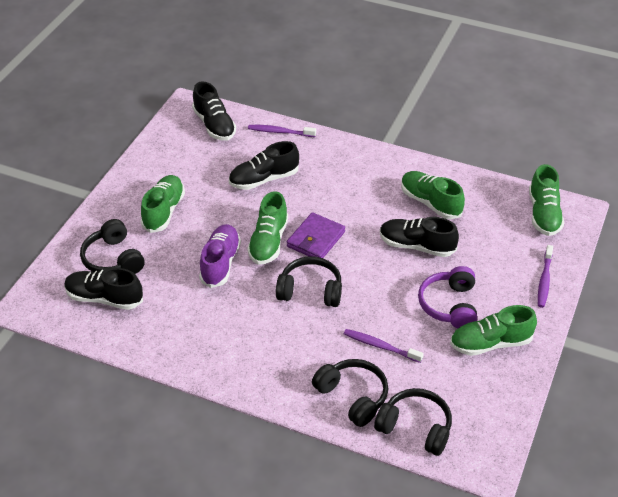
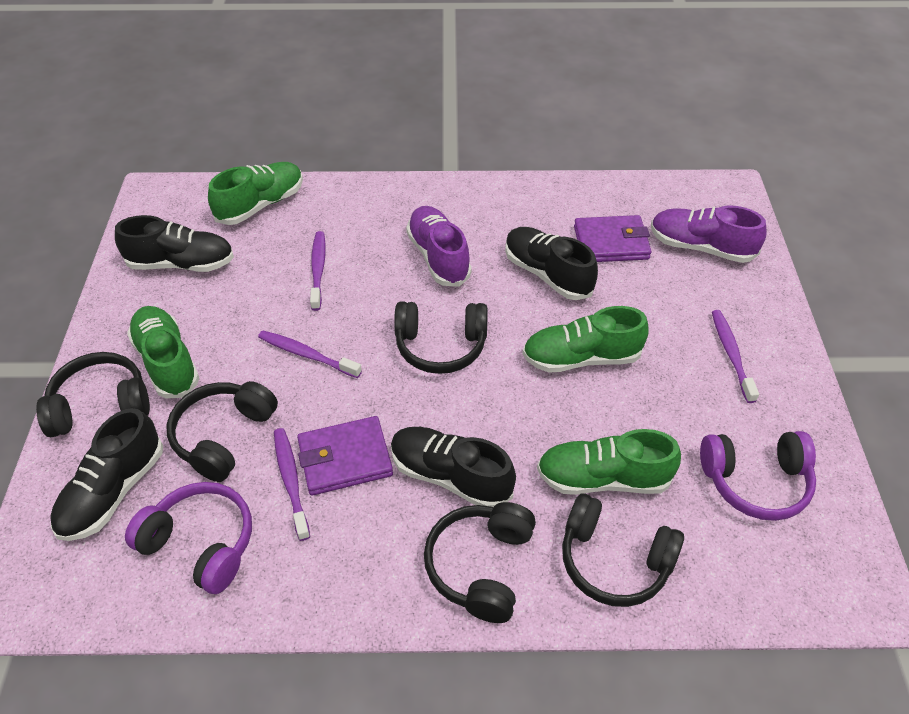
black headphones: [80,219,145,274] [276,256,342,307] [312,359,388,427] [374,388,452,456] = 4 -> [36,352,150,437] [167,381,278,482] [394,301,488,374] [424,502,536,623] [562,493,684,607] = 5
green shoe: [141,175,185,233] [247,191,288,265] [401,171,465,219] [450,305,537,356] [529,164,564,236] = 5 -> [127,306,199,398] [208,162,303,225] [523,306,649,373] [537,429,681,495] = 4
purple headphones: [418,266,477,328] = 1 -> [125,482,252,594] [700,431,816,521] = 2
purple shoe: [199,224,241,288] = 1 -> [406,206,472,287] [651,205,767,263] = 2
purple toothbrush: [248,125,316,137] [344,329,424,363] [538,245,553,308] = 3 -> [258,330,362,378] [274,428,310,541] [310,231,326,311] [712,310,759,403] = 4
purple wallet: [287,212,345,258] = 1 -> [297,416,393,496] [574,215,652,262] = 2

